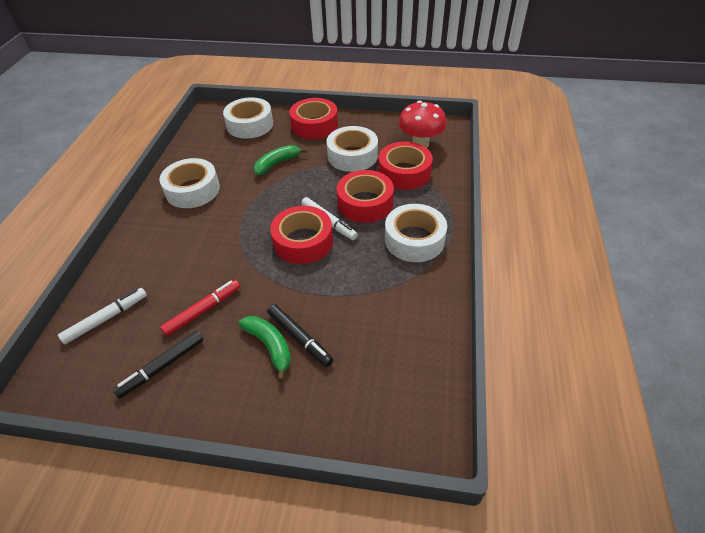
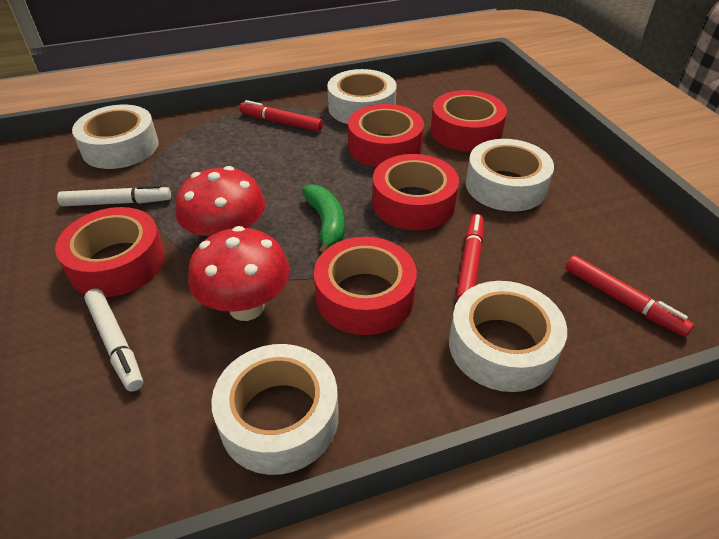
black marker: [113,331,203,398] [267,304,333,367] = 2 -> none = 0
green banana: [238,316,291,381] [254,145,307,175] = 2 -> [302,184,345,256] = 1
red marker: [160,280,240,336] = 1 -> [239,100,323,132] [456,214,484,301] [565,255,694,337] = 3
red mushroom: [398,101,447,148] = 1 -> [175,166,266,236] [188,226,290,321] = 2
red tape: [270,206,333,264] [289,98,338,139] [337,170,394,223] [379,142,433,190] = 4 -> [55,207,165,297] [314,237,417,335] [348,104,424,167] [372,154,459,230] [431,90,507,152] = 5
white tape: [159,158,220,208] [223,97,273,139] [327,126,378,172] [385,204,447,262] = 4 -> [72,105,159,169] [211,344,339,475] [327,69,397,124] [449,281,567,392] [466,139,554,211] = 5

